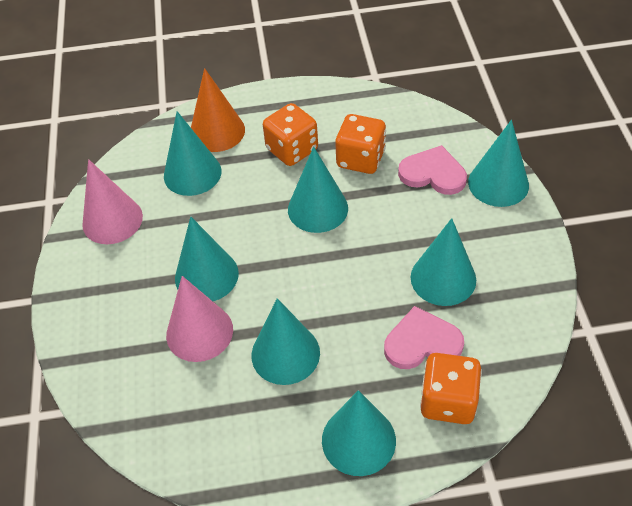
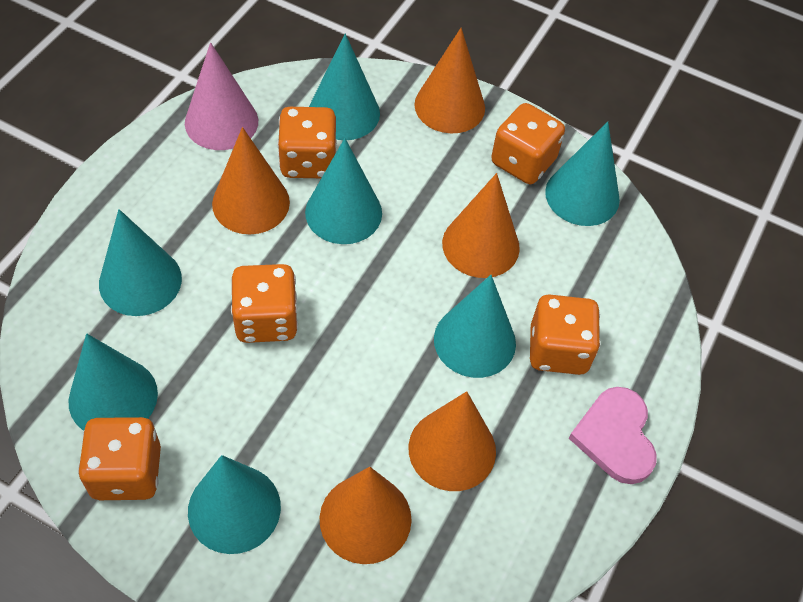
orange cone: [191,68,245,152] = 1 -> [212,127,290,234] [320,467,412,564] [409,391,496,491] [414,28,485,133] [442,173,520,278] = 5
orange dice: [263,103,318,166] [335,114,386,174] [420,353,482,424] = 3 -> [78,417,161,500] [231,264,298,343] [277,107,337,178] [491,103,565,184] [530,294,601,375] = 5
pink cone: [82,159,143,244] [166,276,233,362] = 2 -> [185,42,258,150] = 1
pink heart: [384,306,464,369] [398,145,467,195] = 2 -> [569,387,657,484] = 1

